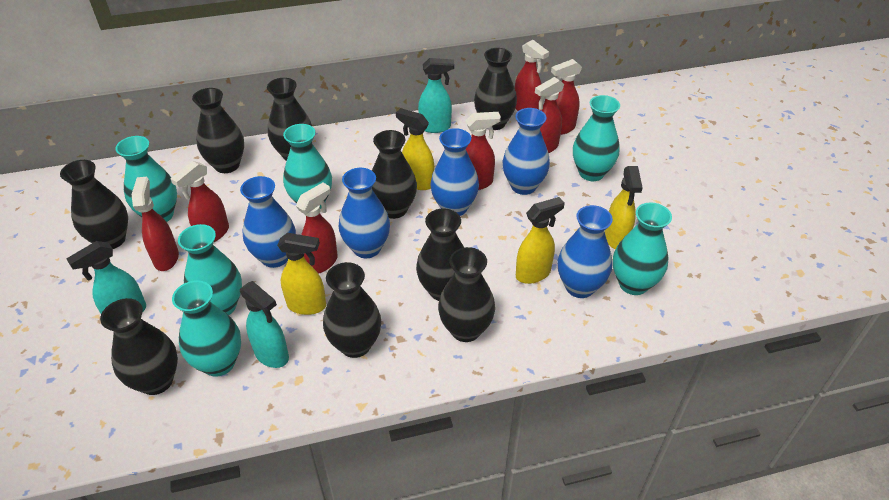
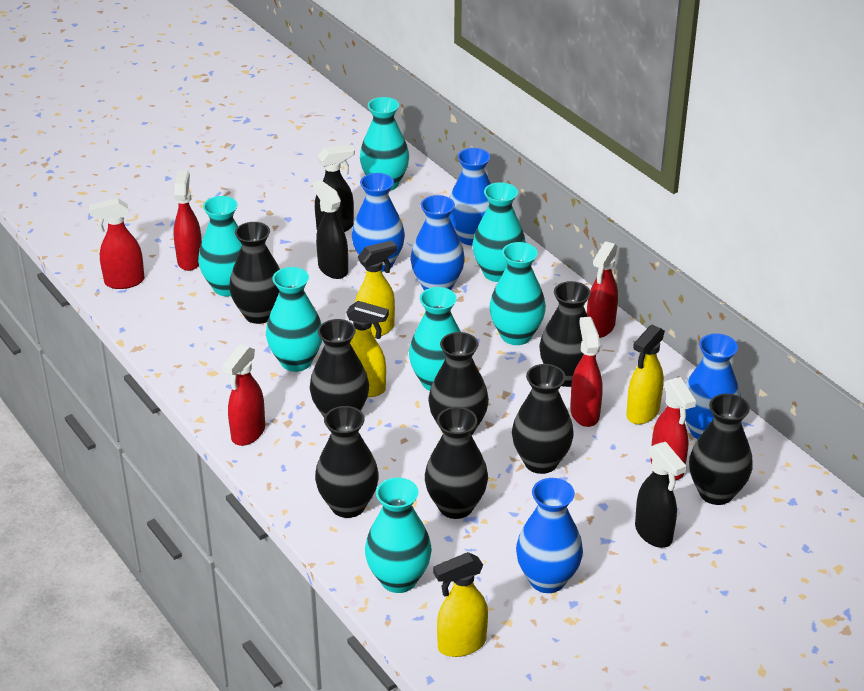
black spray bottle: none = 0 -> [313,180,348,279] [315,145,355,232] [635,442,686,548] = 3
black vase: [60,160,128,249] [100,298,178,395] [192,88,244,173] [267,78,312,161] [323,262,381,358] [372,130,417,219] [416,208,464,301] [438,247,495,342] [474,48,517,130] = 9 -> [229,222,280,324] [310,319,369,417] [315,406,379,518] [425,407,488,519] [428,332,489,435] [512,364,574,474] [539,281,591,387] [689,393,753,505] = 8
red spray bottle: [131,177,179,271] [171,161,229,243] [296,183,337,274] [465,112,501,190] [515,40,549,111] [535,77,565,153] [551,59,582,135] = 7 -> [89,198,144,289] [174,170,202,271] [222,344,265,446] [570,317,603,427] [587,241,618,338] [650,377,696,480] = 6
turquoise spray bottle: [66,241,146,314] [240,281,289,368] [418,58,454,133] = 3 -> none = 0
turquoise vase: [115,136,177,222] [172,280,241,377] [178,224,242,315] [283,124,332,209] [573,95,620,181] [613,202,672,295] = 6 -> [198,196,242,296] [266,267,322,372] [360,97,409,191] [365,477,432,593] [409,287,461,391] [472,182,526,282] [489,242,546,345] = 7

